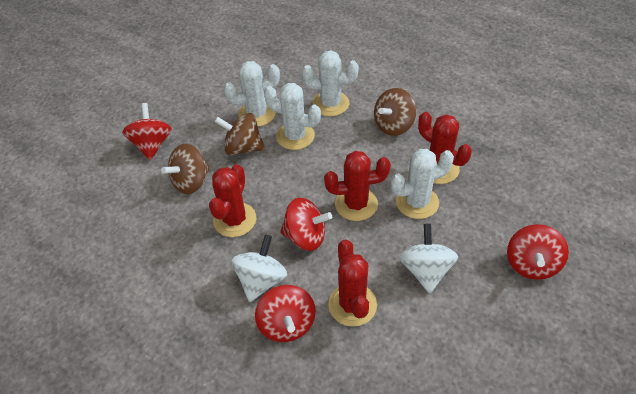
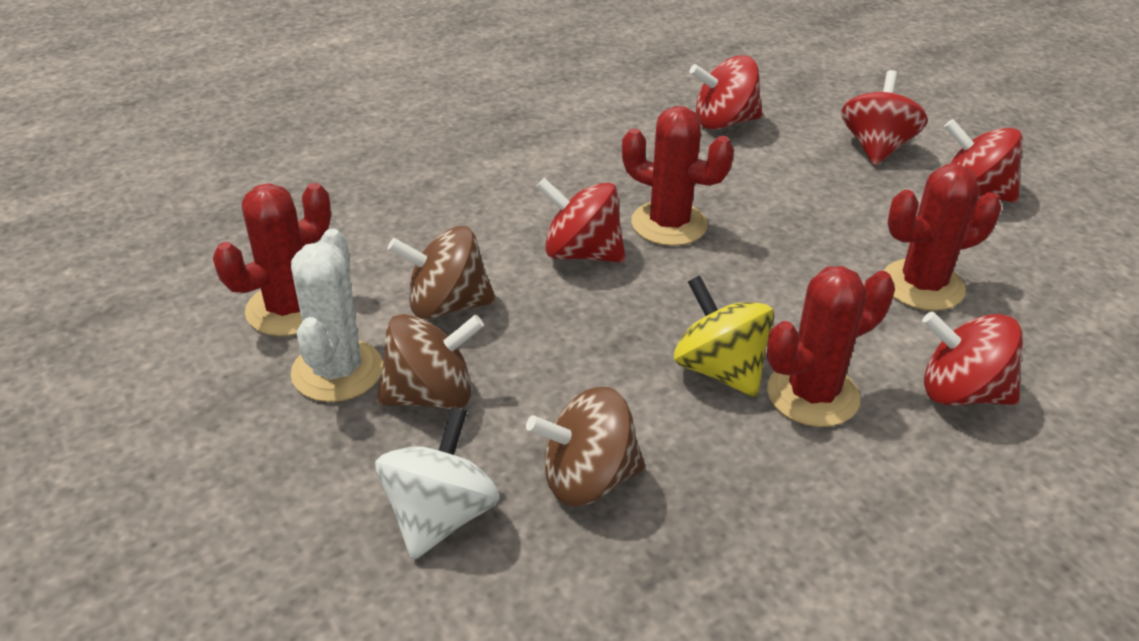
red spinning top: [122,103,172,160] [255,285,316,342] [280,198,332,251] [507,224,569,280] = 4 -> [536,178,626,263] [689,55,763,130] [841,70,928,165] [922,312,1023,405] [944,119,1023,203] = 5
white cactus: [224,61,280,127] [264,83,321,150] [302,50,359,116] [391,149,454,219] = 4 -> [291,229,383,402] = 1
white spinning top: [231,235,287,302] [399,224,458,293] = 2 -> [375,407,500,560] = 1
yellow spinning top: none = 0 -> [674,276,775,397] = 1

